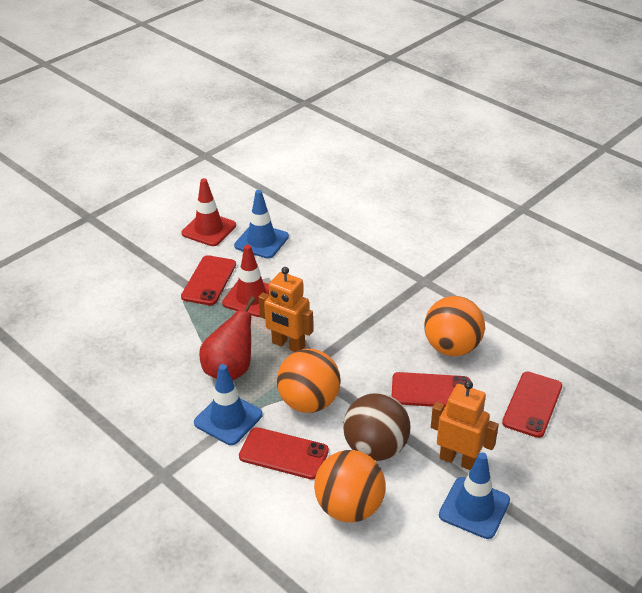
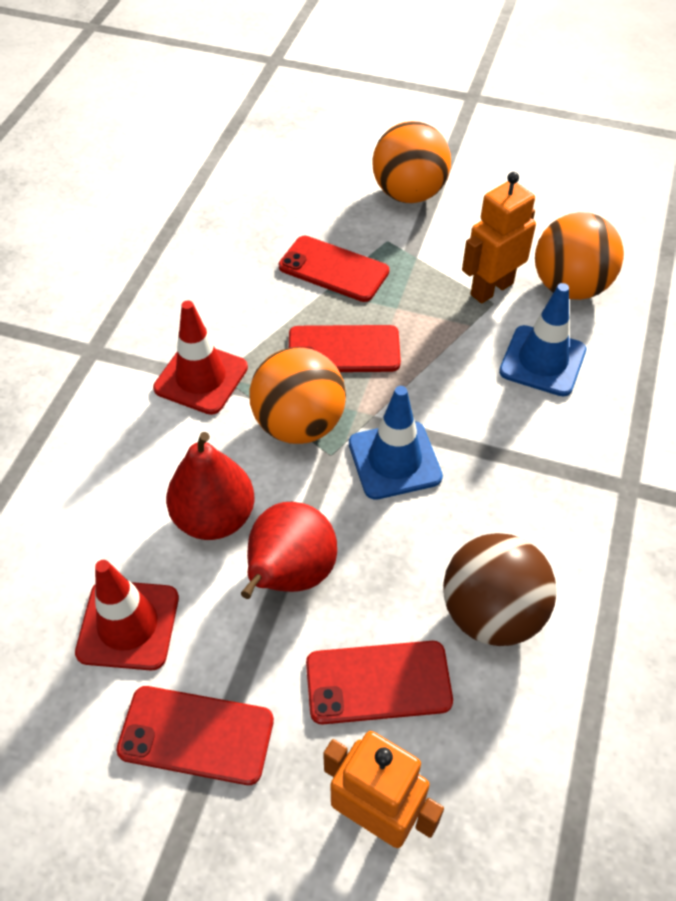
blue traffic cone: [194,364,263,445] [234,190,289,259] [439,453,510,539] = 3 -> [349,386,443,500] [499,283,586,396] = 2
red pear: [199,297,256,380] = 1 -> [166,432,255,540] [241,502,337,599] = 2

